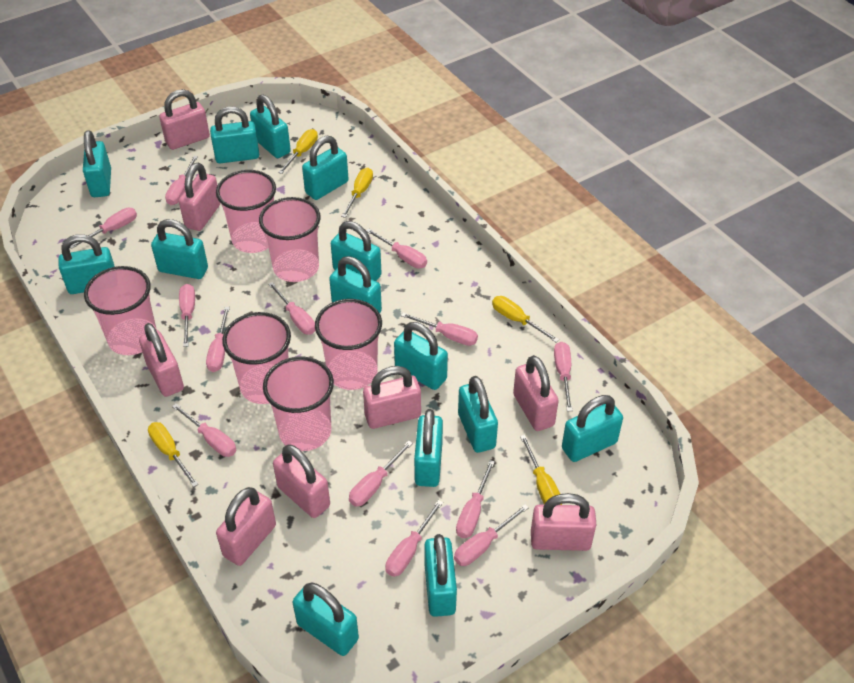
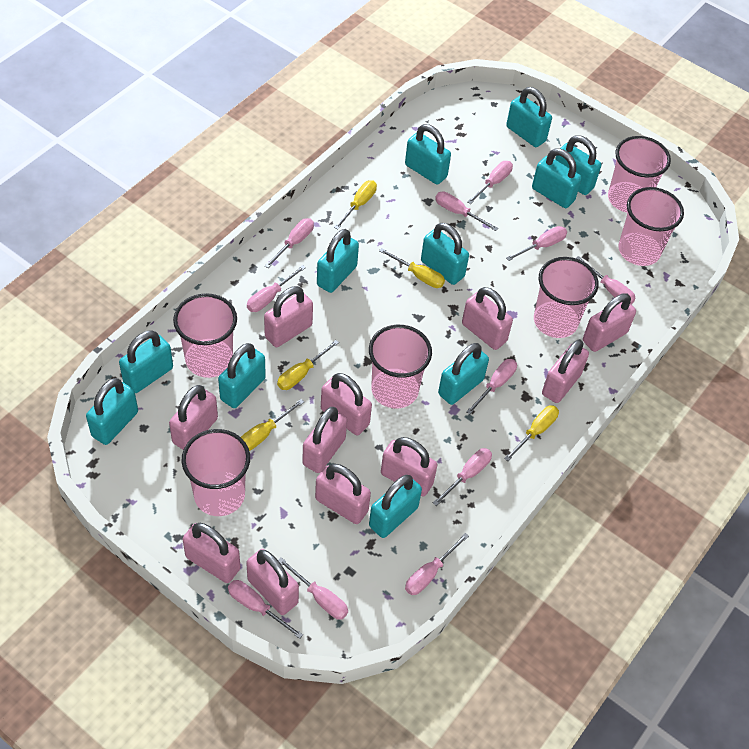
pink padlock: [139,323,184,397] [159,89,210,150] [179,163,221,231] [216,487,276,566] [273,444,330,518] [363,366,421,429] [513,355,559,431] [531,493,596,551] = 8 -> [169,385,218,450] [183,523,241,583] [246,549,299,615] [264,286,313,347] [302,407,347,473] [315,464,371,524] [321,373,372,435] [381,437,438,496] [462,287,513,350] [542,339,589,403] [583,293,636,352] = 11
pink screwdriver: [70,208,137,249] [165,156,198,205] [172,404,236,457] [179,284,195,347] [206,307,230,372] [268,282,315,334] [349,441,413,506] [366,229,427,269] [385,500,443,577] [401,312,478,346] [454,504,529,566] [456,460,495,538] [554,342,572,411] = 13 -> [228,580,303,639] [247,265,306,312] [265,218,314,268] [278,557,348,620] [405,533,469,595] [433,448,492,506] [435,192,498,231] [466,359,517,414] [467,161,513,204] [506,226,567,261] [576,256,636,304] = 11
turquoise padlock: [58,234,115,294] [83,130,111,197] [151,219,208,279] [210,106,260,163] [250,95,291,158] [292,583,359,656] [302,136,349,200] [329,256,382,313] [331,221,381,281] [394,322,448,390] [414,409,443,487] [424,534,457,617] [458,376,498,453] [562,395,623,462] = 14 -> [86,378,138,445] [119,330,173,393] [218,343,266,408] [317,229,359,293] [369,475,422,538] [405,124,451,185] [421,223,469,285] [438,343,489,405] [506,87,552,147] [532,149,582,208] [555,136,601,195] = 11

